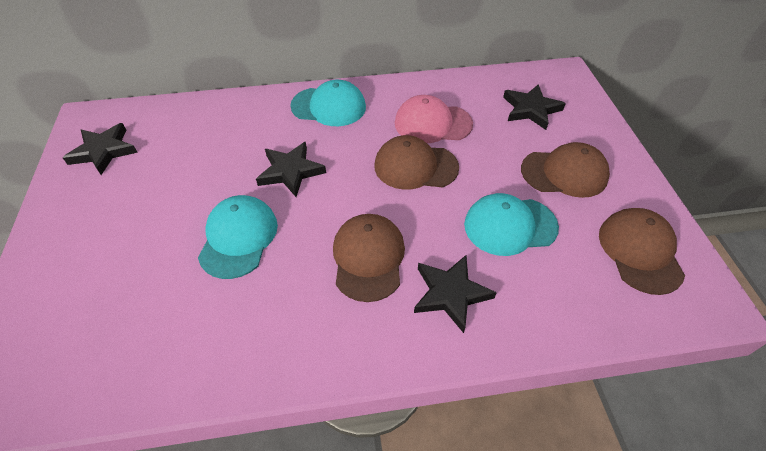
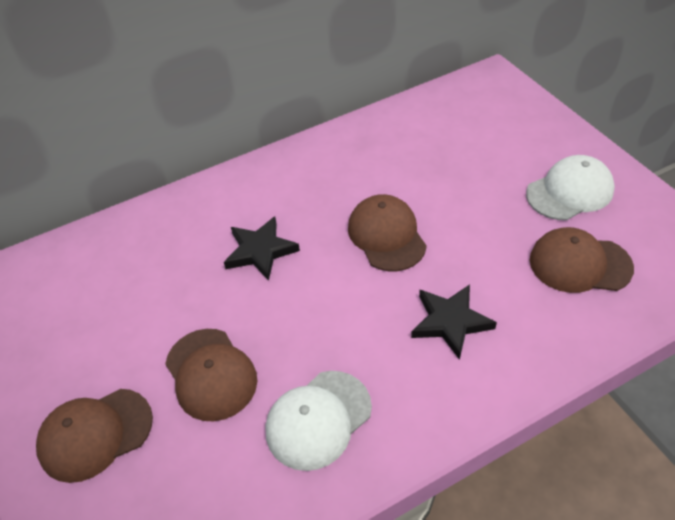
black star: [63,123,138,175] [256,142,326,197] [414,255,497,333] [503,84,566,130] = 4 -> [224,216,300,281] [411,284,497,360] = 2
pink cap: [395,95,473,143] = 1 -> none = 0
turquoise cap: [198,195,278,279] [290,80,366,126] [464,193,559,256] = 3 -> none = 0
white cap: none = 0 -> [266,371,372,471] [526,155,615,220] = 2

